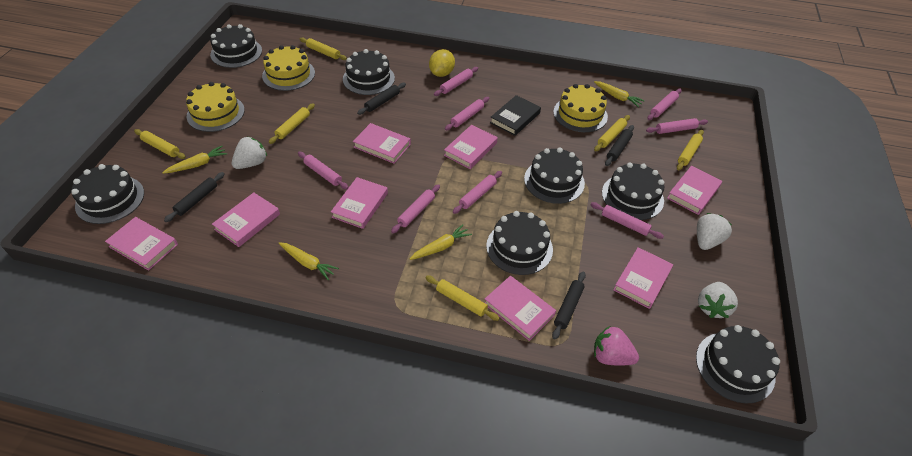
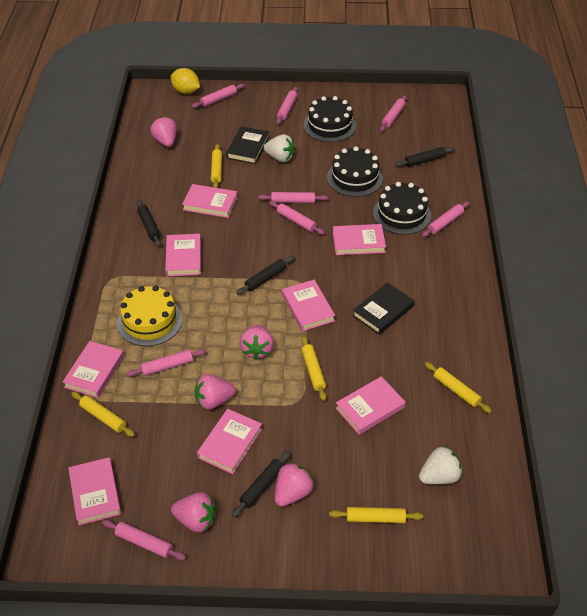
black book: [490,95,541,136] = 1 -> [226,126,269,164] [352,282,414,335] = 2
black cake: [71,164,144,224] [210,24,262,68] [343,49,395,95] [486,211,553,275] [524,148,585,204] [602,162,664,220] [696,325,780,403] = 7 -> [304,96,356,142] [327,146,383,197] [373,182,431,235] = 3
pink strawberry: [594,326,639,366] = 1 -> [150,117,177,147] [171,492,216,532] [195,374,236,410] [240,325,274,360] [275,462,314,507] = 5
white strawberry: [232,137,267,169] [697,213,732,250] [698,282,738,318] = 3 -> [263,134,295,162] [419,446,462,484] = 2
yellow cake: [186,82,245,132] [262,45,315,91] [553,84,608,132] = 3 -> [117,286,183,346] = 1
yellow carrot: [162,146,227,174] [278,242,339,280] [410,224,472,260] [594,81,645,107] = 4 -> none = 0
yellow rolling pin: [134,129,186,159] [269,103,315,144] [300,37,347,60] [425,275,500,321] [594,115,630,151] [677,130,704,170] = 6 -> [71,391,135,437] [211,144,222,188] [301,336,326,401] [329,507,423,523] [425,362,491,413] = 5

